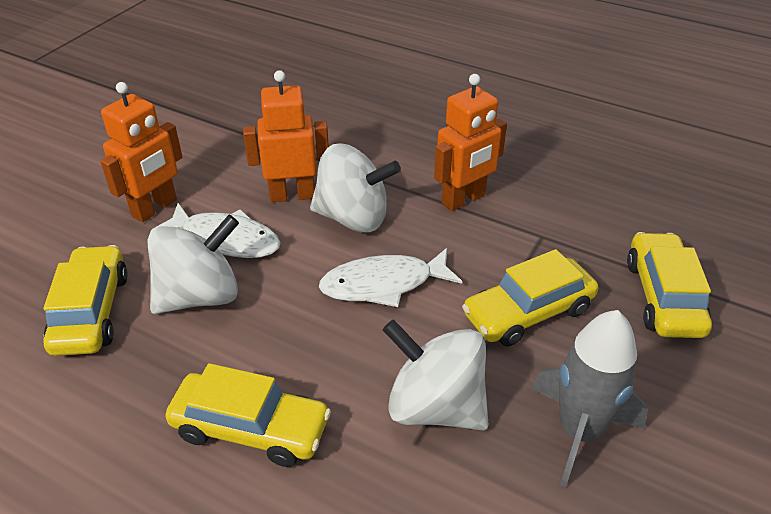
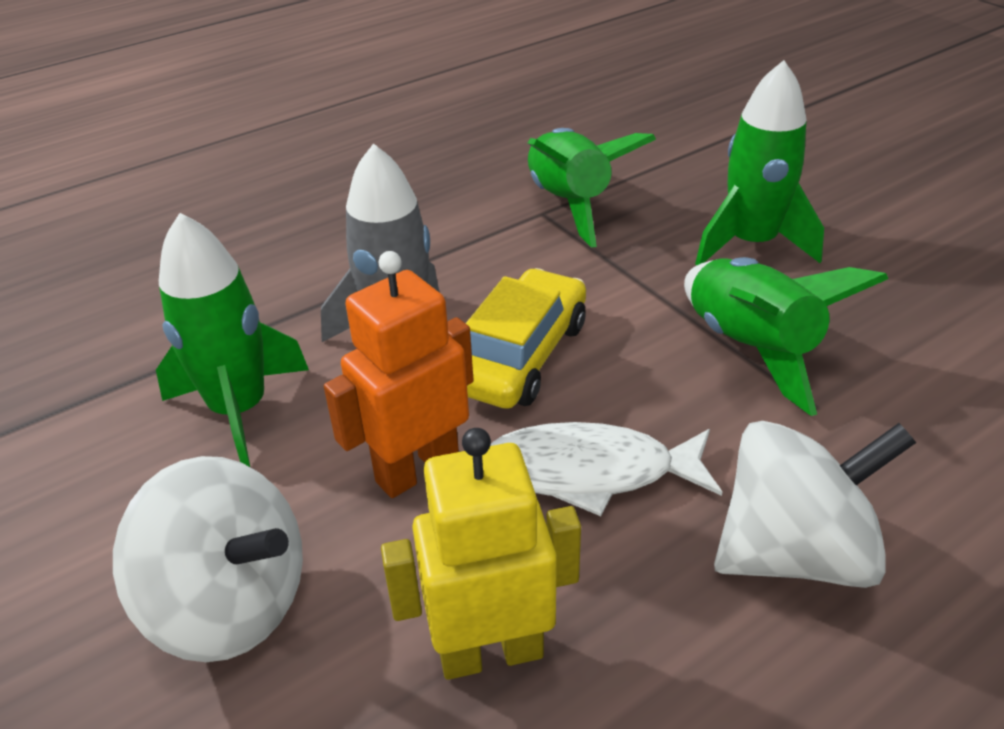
green rocket: none = 0 -> [156,213,309,467] [528,128,656,247] [684,257,888,416] [695,60,824,265] = 4
orange robot: [100,82,182,222] [243,70,329,202] [434,74,507,211] = 3 -> [324,251,473,498] = 1
white fish: [153,203,281,258] [319,248,463,307] = 2 -> [490,422,722,516] = 1
white spinning top: [147,215,239,314] [310,143,401,232] [383,319,489,430] = 3 -> [113,456,303,662] [714,421,916,588] = 2
yellow car: [44,245,128,356] [165,363,331,467] [462,249,598,347] [627,232,712,338] = 4 -> [466,268,586,409] = 1
yellow robot: none = 0 -> [381,428,581,680] = 1

